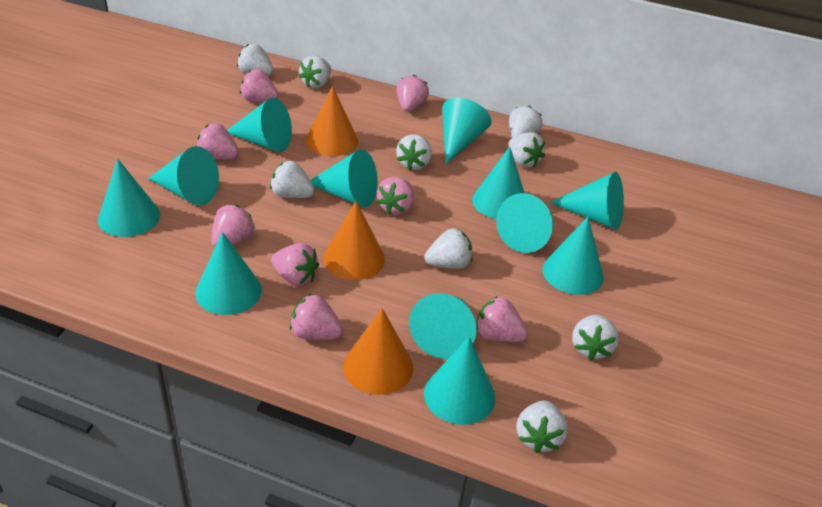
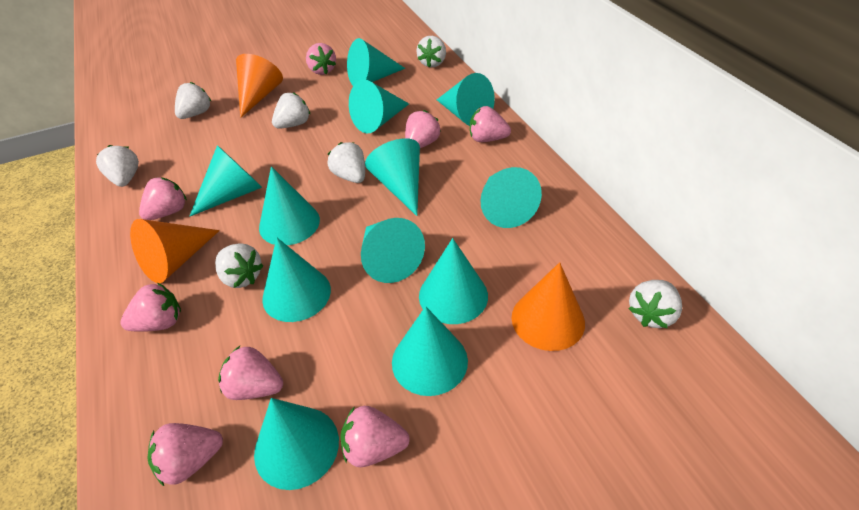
white strawberry: [237,44,274,76] [270,161,315,198] [298,56,331,89] [396,134,432,170] [424,228,473,269] [509,105,543,138] [509,132,545,168] [516,400,568,453] [572,315,619,360] = 9 -> [96,145,139,187] [175,82,212,119] [215,243,263,288] [272,92,310,129] [327,142,365,183] [416,36,446,67] [628,280,682,328] = 7

